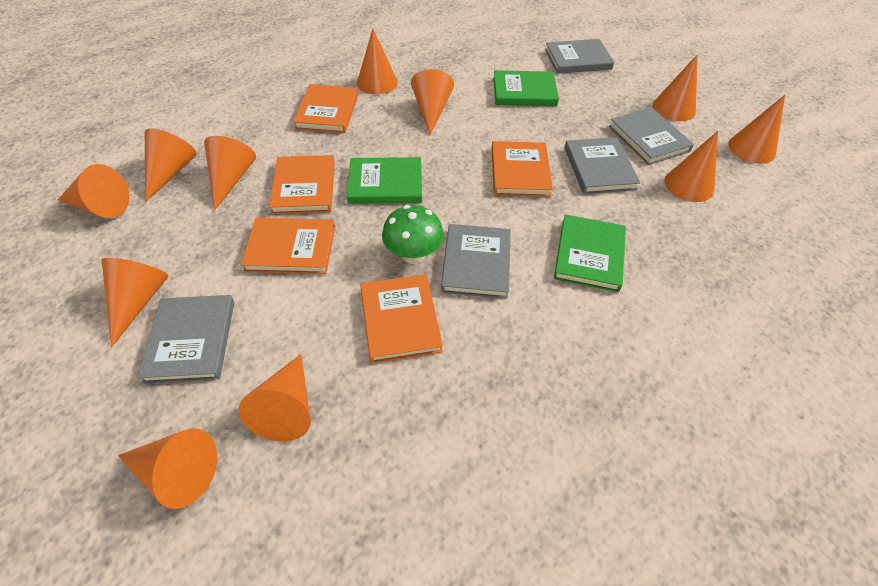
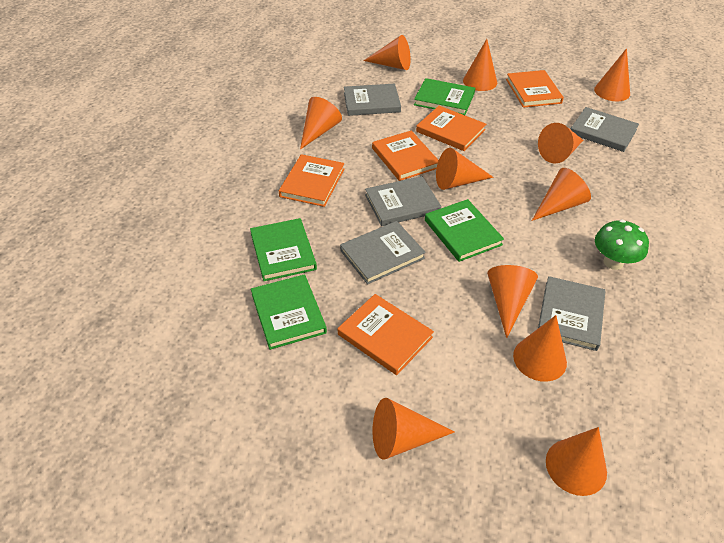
green book: [347,157,422,204] [493,70,559,106] [554,214,626,292] = 3 -> [250,218,317,281] [251,274,327,350] [414,78,475,115] [425,199,504,262] = 4

